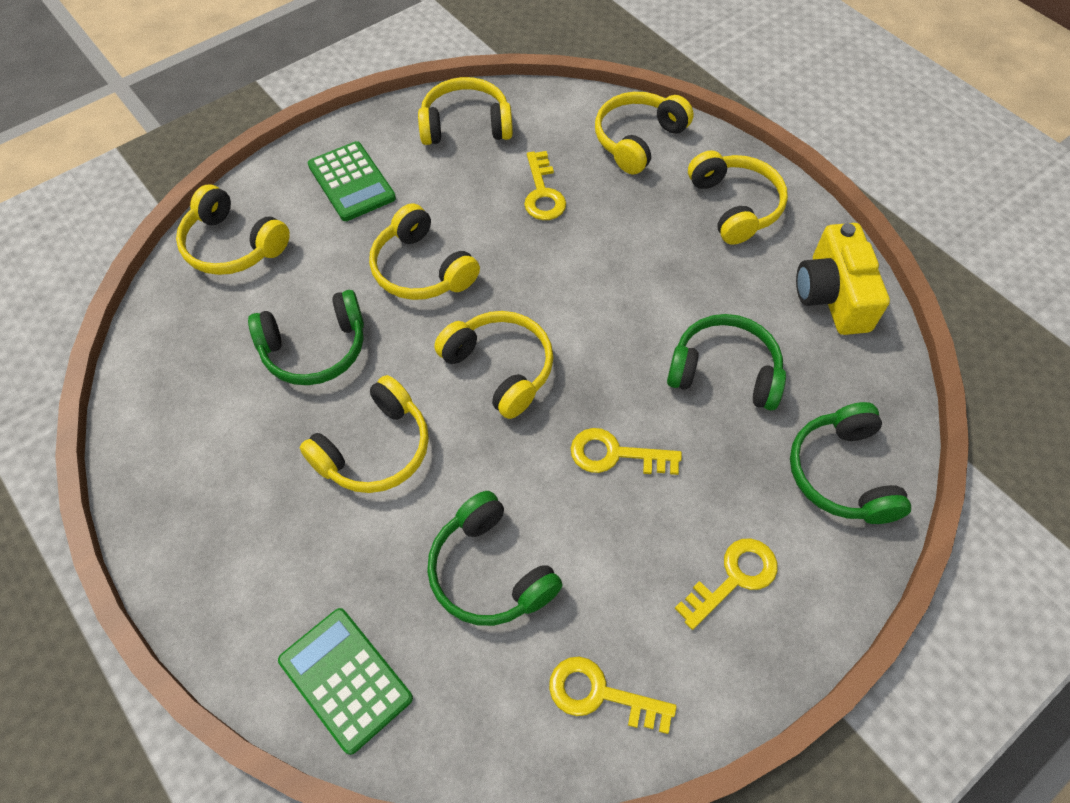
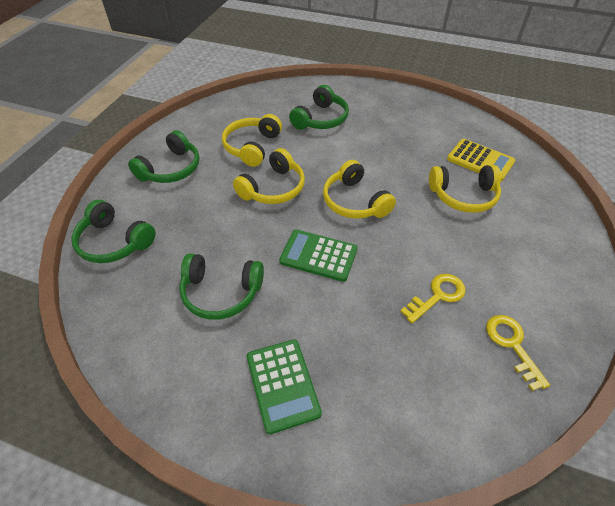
yellow calculator: none = 0 -> [447,139,515,181] = 1
yellow camera: [796,223,890,335] = 1 -> none = 0
yellow headphones: [176,185,290,275] [300,375,429,493] [369,203,480,300] [418,77,513,145] [434,311,553,419] [595,92,694,175] [688,150,788,245] = 7 -> [222,114,282,167] [233,148,305,204] [323,160,396,219] [429,165,501,213] = 4
yellow key: [524,151,566,220] [549,657,677,734] [571,428,682,475] [675,538,778,630] = 4 -> [400,274,466,323] [486,315,550,391] = 2

